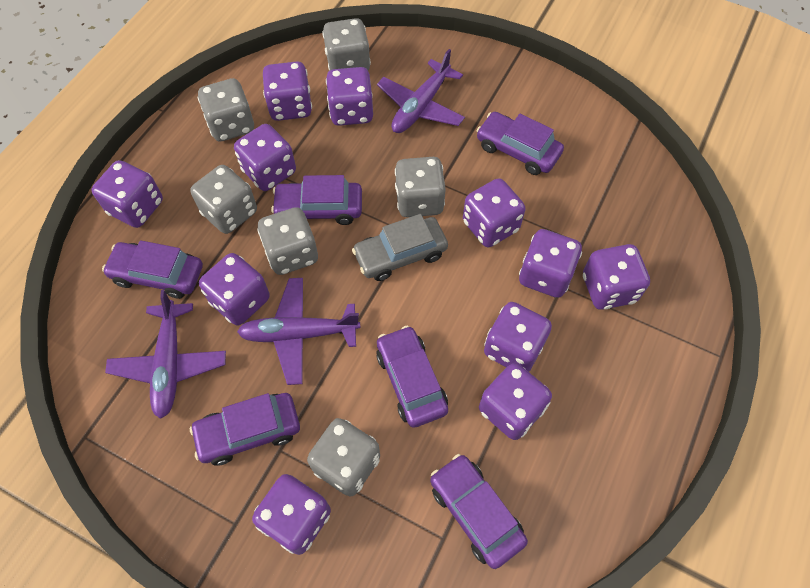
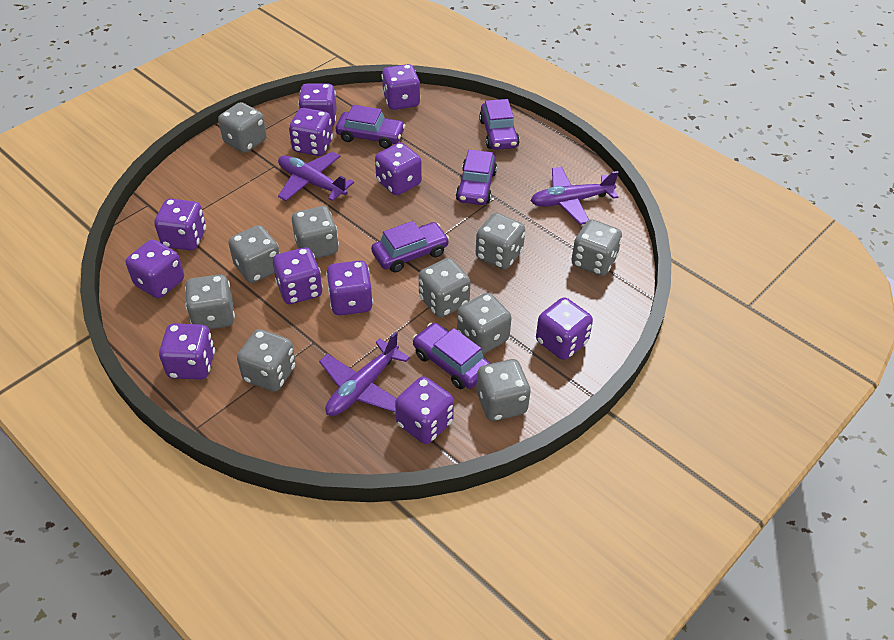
grey car: [352,214,448,281] = 1 -> none = 0
grey dice: [190,165,257,234] [198,78,254,142] [257,207,318,275] [307,418,380,496] [322,18,371,71] [395,157,446,217] = 6 -> [185,274,235,329] [218,102,267,153] [228,225,280,283] [237,329,296,392] [292,206,339,259] [419,258,471,318] [457,293,512,354] [475,213,525,270] [476,359,531,421] [571,219,622,276] = 10
purple car: [102,240,203,299] [190,393,300,465] [271,175,362,225] [376,326,448,428] [430,454,528,569] [476,112,564,175] = 6 -> [336,105,405,149] [371,221,449,273] [413,323,491,389] [456,150,497,205] [479,99,520,150] = 5

